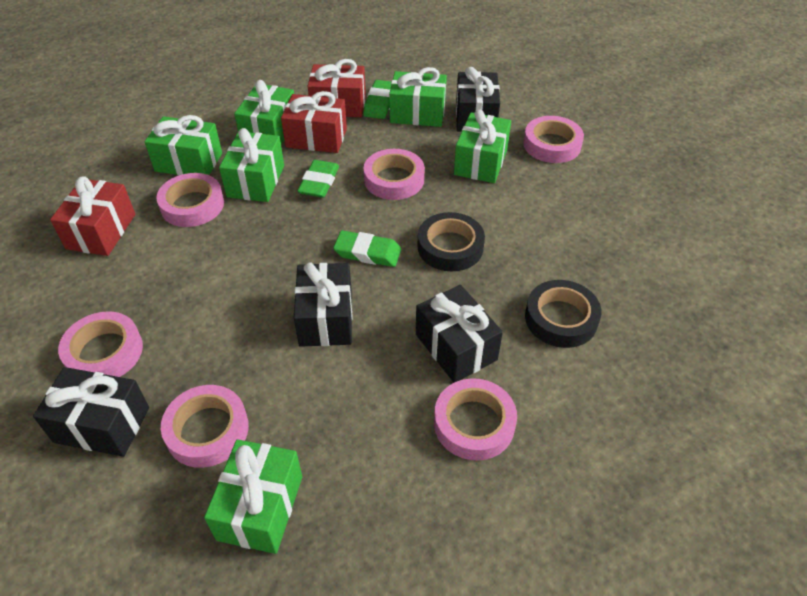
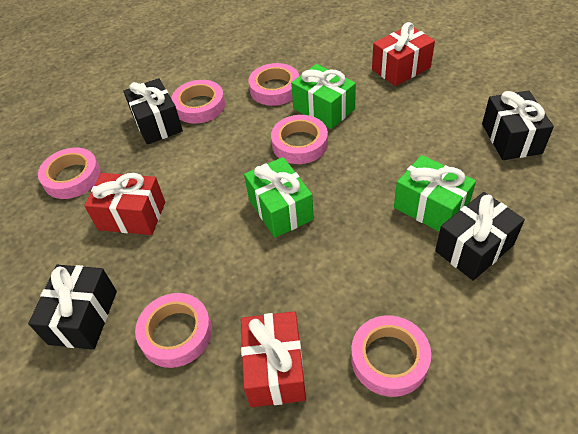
black tape: [418,212,485,271] [525,280,602,348] = 2 -> none = 0
green eraser: [297,160,339,198] [333,230,401,267] [363,80,391,119] = 3 -> none = 0
green gift: [145,115,222,175] [204,439,302,554] [219,128,284,202] [234,80,294,144] [389,67,447,127] [454,110,511,183] = 6 -> [244,157,314,238] [291,64,356,129] [394,155,476,232] = 3

